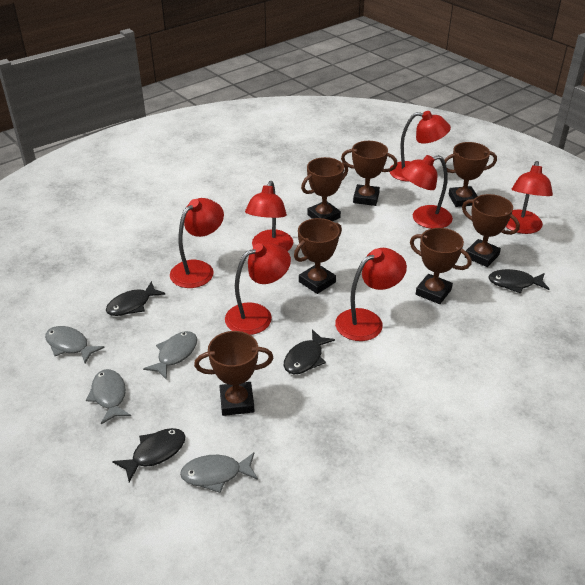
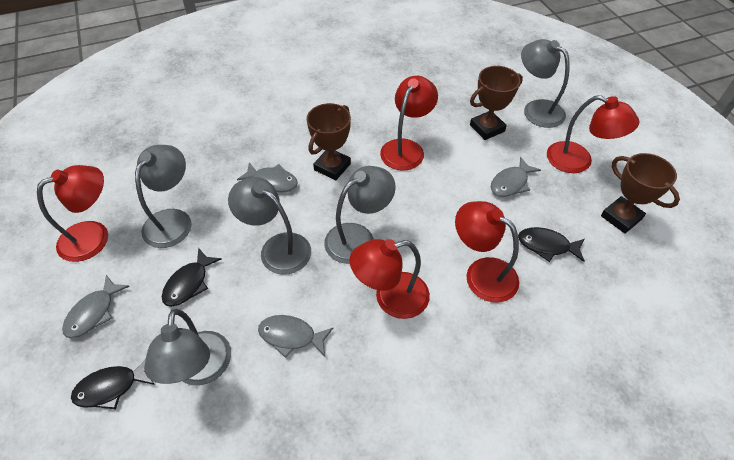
black fish: [106,281,166,316] [112,428,186,483] [284,329,335,374] [488,269,549,294] = 4 -> [71,359,155,409] [162,248,222,307] [518,227,585,262] = 3
brown trophy: [194,331,273,416] [294,218,342,294] [301,157,348,221] [341,141,397,206] [410,228,472,304] [444,142,497,207] [462,194,520,267] = 7 -> [307,103,351,180] [470,66,523,140] [601,153,680,234] = 3
grey lamp: none = 0 -> [135,145,192,248] [144,309,231,386] [228,177,311,275] [324,166,396,264] [521,39,570,128] = 5
red lamp: [170,198,224,288] [225,243,291,335] [245,181,293,251] [335,248,407,341] [389,111,451,182] [401,155,453,229] [506,161,553,234] = 7 -> [37,165,108,262] [350,239,430,319] [380,76,438,171] [455,201,519,303] [547,95,639,173] = 5

